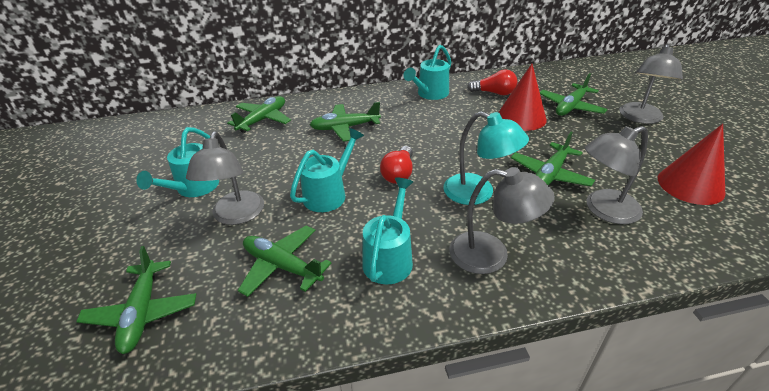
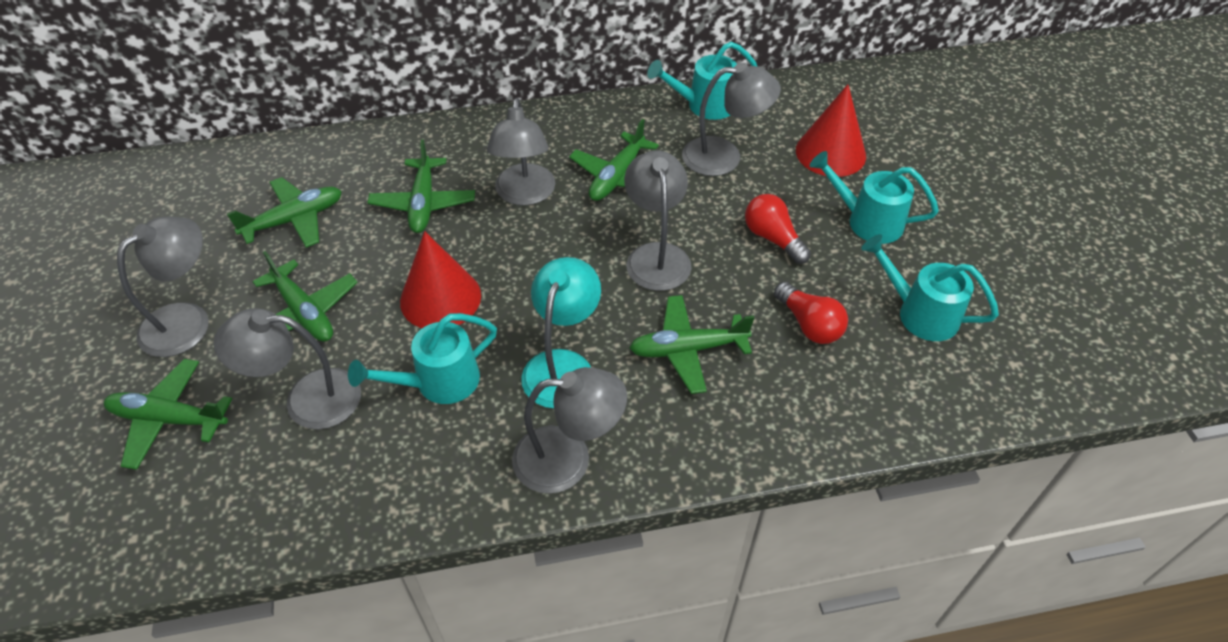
grey lamp: [186,131,264,225] [449,167,555,274] [584,126,648,224] [619,44,683,124] = 4 -> [117,217,209,357] [214,308,361,429] [487,98,555,206] [512,367,627,494] [624,150,692,291] [682,63,781,176] = 6

